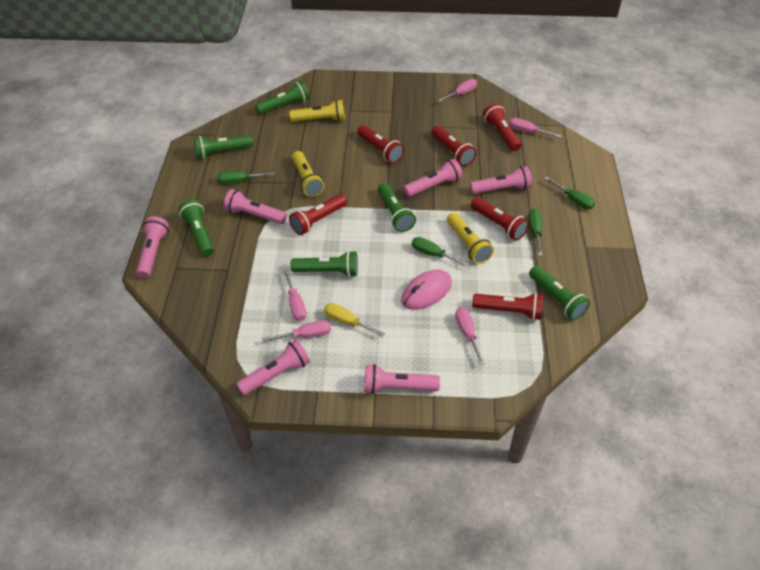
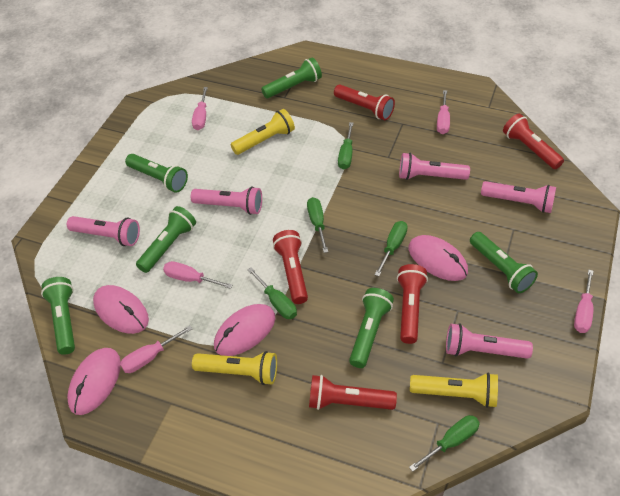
green screwdriver: [217,171,275,184] [412,237,469,267] [528,209,542,256] [544,177,595,209] = 4 -> [247,267,297,319] [307,197,328,253] [338,122,353,170] [375,221,408,276] [409,415,480,472] = 5
pink flashlight: [136,216,169,278] [224,189,287,224] [236,339,310,395] [364,364,440,394] [403,159,463,197] [470,166,532,194] = 6 -> [67,216,140,246] [191,186,262,215] [399,153,470,180] [446,323,533,359] [481,181,556,213] = 5
pink mouse: [401,269,452,310] = 1 -> [67,348,121,415] [93,285,149,334] [214,304,275,356] [408,235,468,281] = 4
red flashlight: [289,194,347,235] [357,125,404,163] [432,126,477,166] [471,197,529,241] [472,293,543,320] [483,103,522,151] = 6 -> [273,230,308,304] [309,375,397,410] [334,84,395,120] [397,264,428,344] [503,114,564,169] = 5
yellow screwdriver: [324,303,385,337] = 1 -> none = 0

